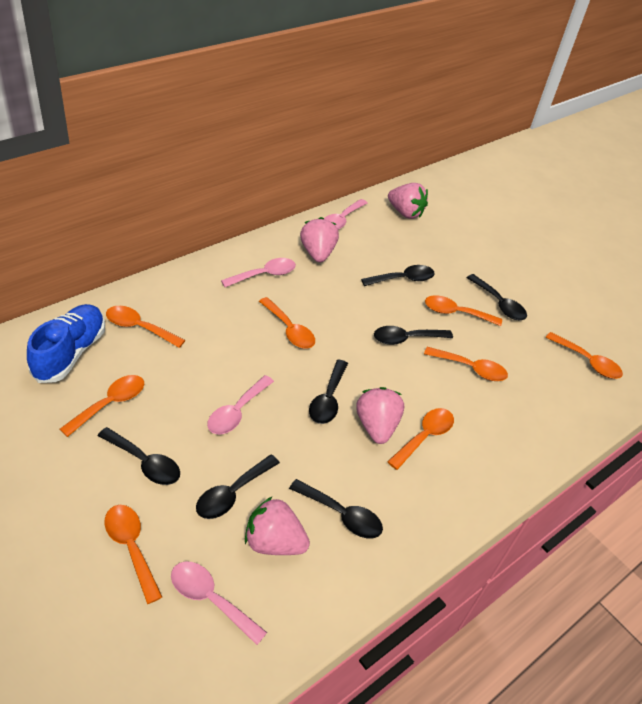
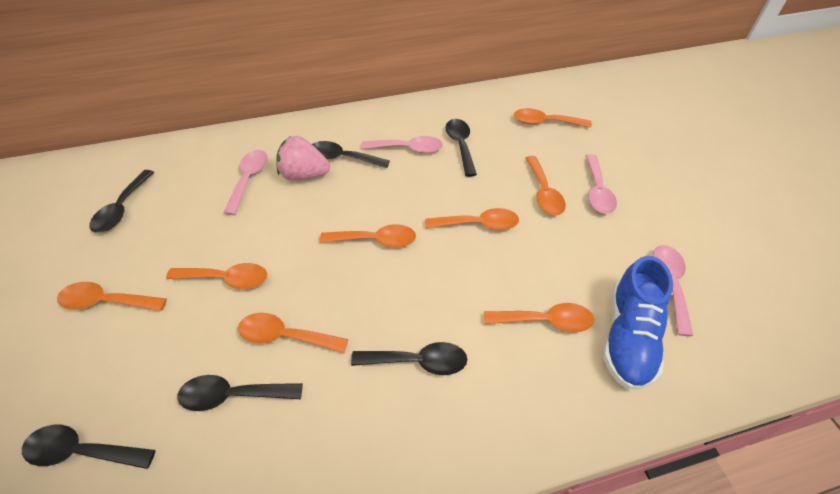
black spoon: [98,427,180,485] [196,455,280,519] [289,479,383,538] [309,360,348,424] [361,265,435,286] [374,326,453,345] [467,274,527,320] = 7 -> [22,425,156,469] [90,170,154,232] [177,375,303,411] [312,141,390,168] [351,342,467,375] [445,119,477,177] = 6
pink strawberry: [245,496,310,555] [300,217,339,262] [356,387,404,444] [388,183,428,219] = 4 -> [276,136,330,180] = 1

